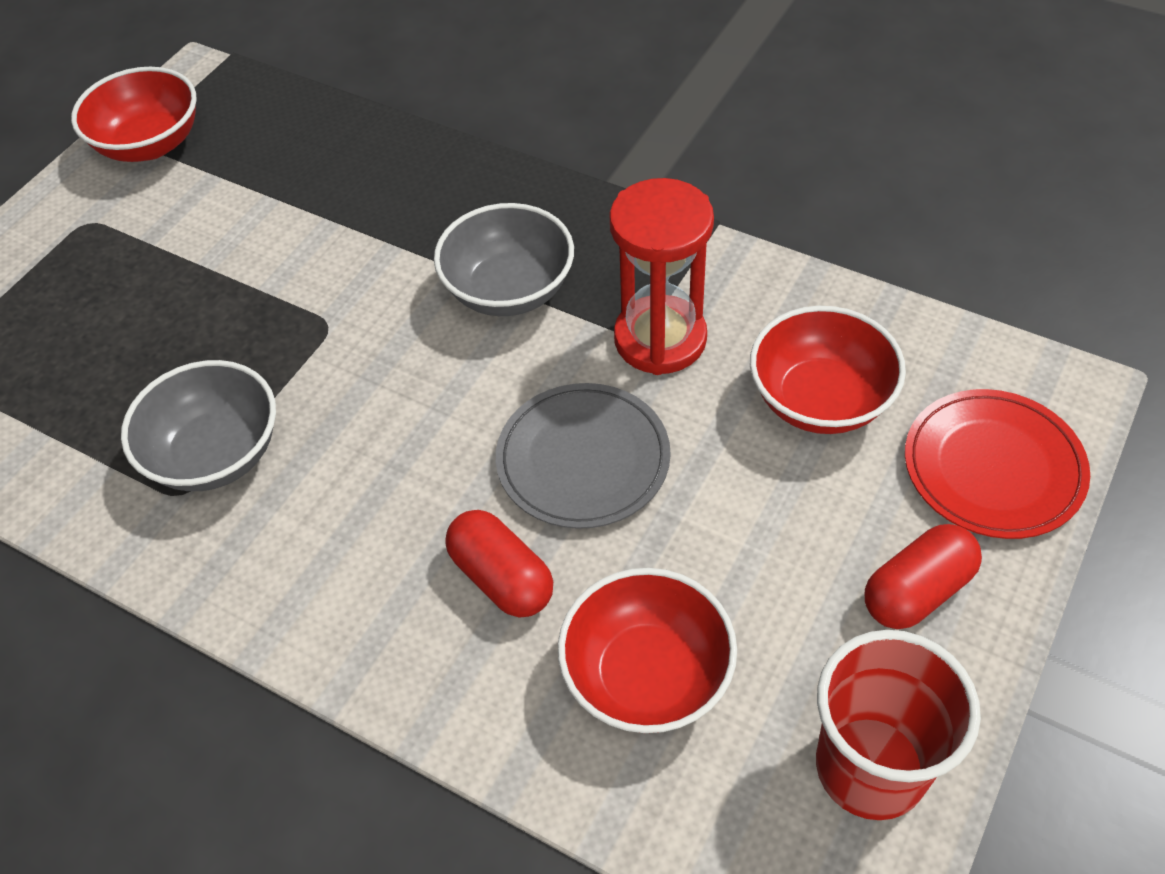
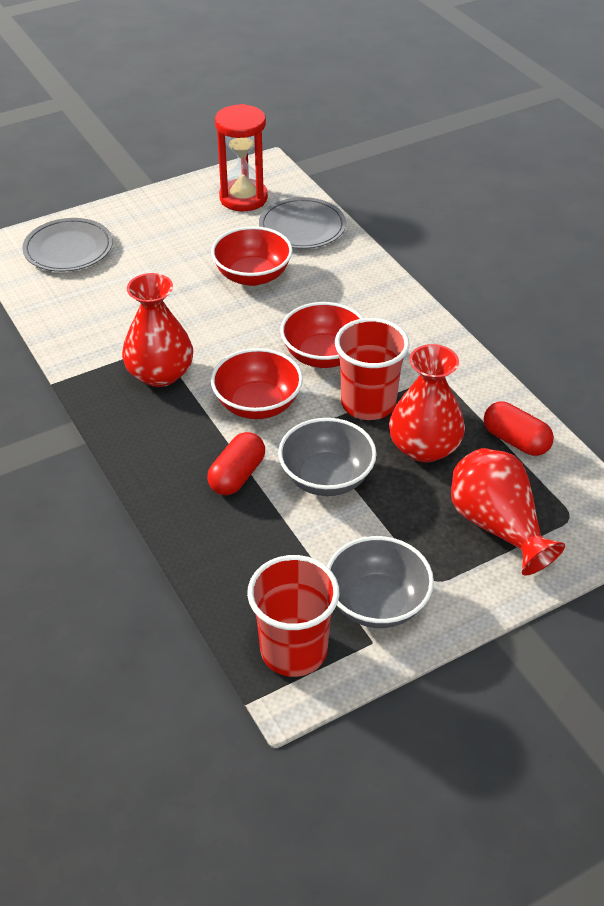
grey plate: [496,383,671,529] = 1 -> [22,218,113,272] [259,197,346,249] = 2
red cup: [816,630,981,820] = 1 -> [247,555,339,677] [335,318,409,420] = 2
red plate: [905,389,1090,539] = 1 -> none = 0
red vase: none = 0 -> [122,273,193,387] [389,344,465,462] [451,448,565,575] = 3

